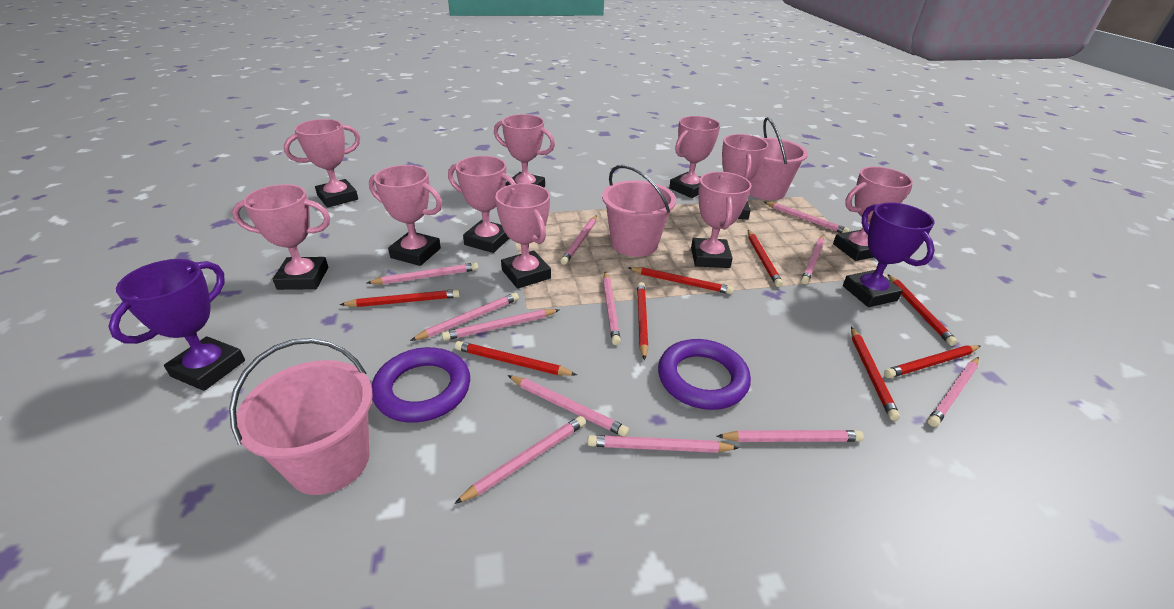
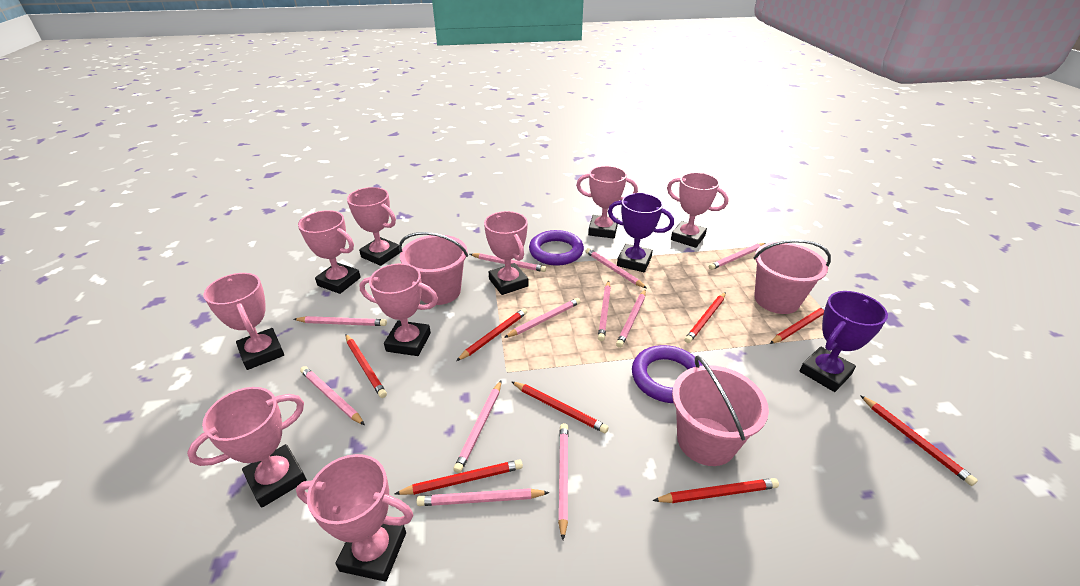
pink pencil: [367,263,478,284] [410,293,519,341] [442,309,559,341] [454,416,586,504] [507,375,629,436] [560,215,597,265] [587,435,739,453] [603,271,621,345] [716,430,864,442] [764,202,850,233] [801,235,824,284] [928,357,979,427] = 12 -> [294,316,387,326] [300,366,365,425] [416,488,550,506] [453,381,501,473] [470,253,546,272] [504,298,581,338] [558,423,569,540] [586,248,647,288] [598,281,611,341] [616,289,646,348] [709,243,766,270] = 11
pink trophy: [232,184,330,290] [284,119,360,207] [369,165,442,266] [448,156,516,253] [494,114,555,187] [495,183,551,289] [669,116,720,198] [691,172,752,268] [722,134,768,219] [833,167,913,261] = 10 -> [187,387,307,508] [203,273,284,370] [296,454,413,582] [298,210,361,294] [347,187,400,266] [359,263,438,356] [484,211,529,295] [576,166,638,239] [667,172,729,248] = 9

